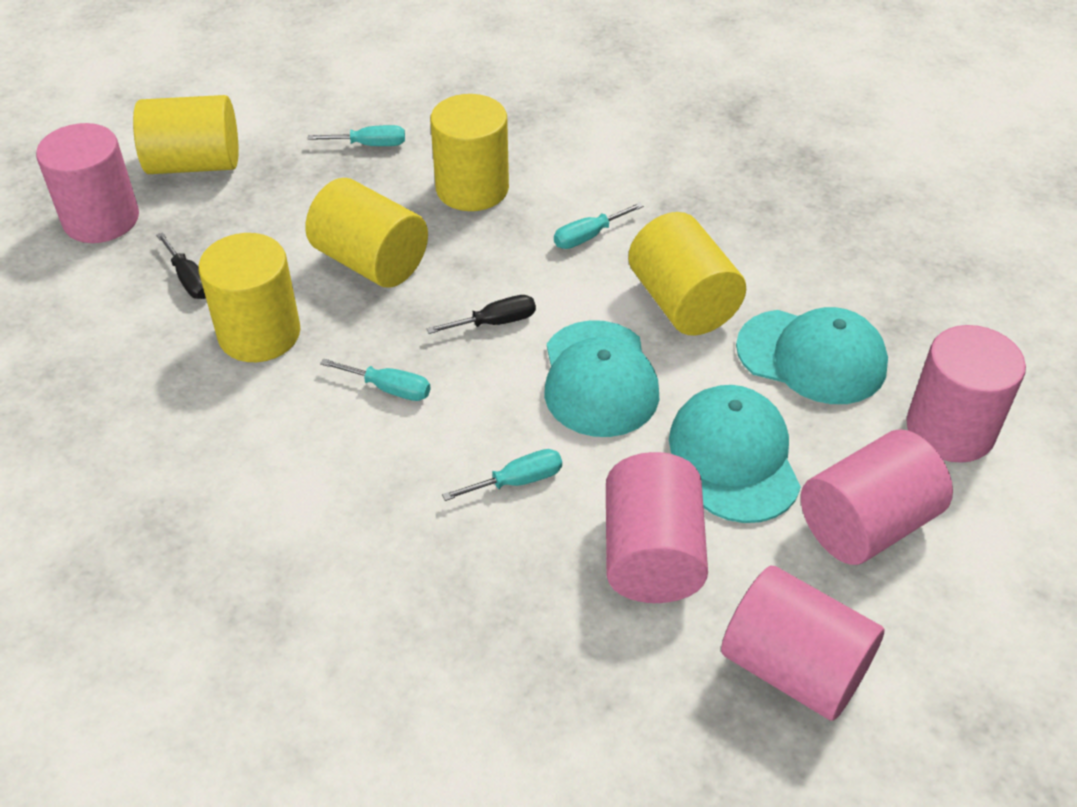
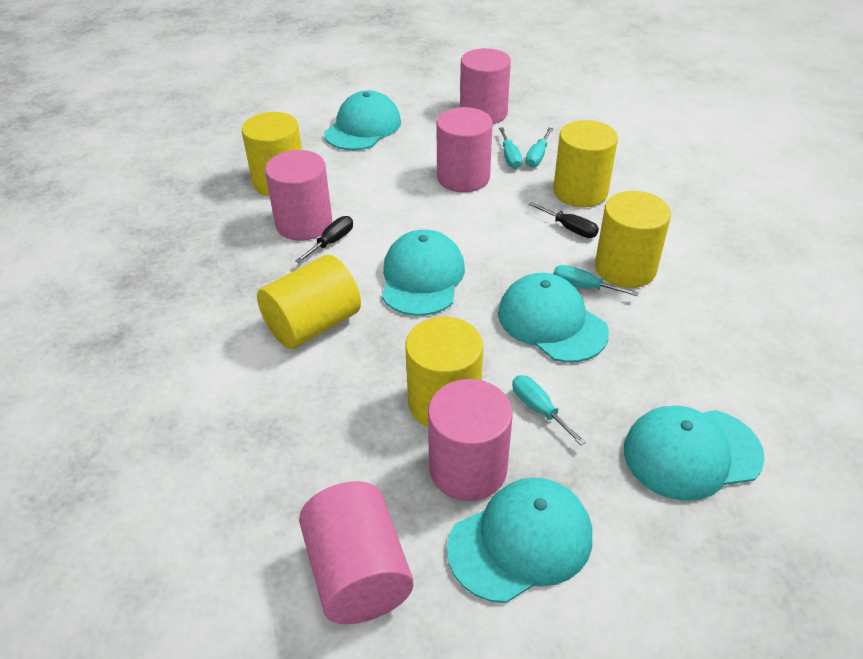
turquoise cap: [544,320,659,437] [669,385,801,523] [736,307,888,404] = 3 -> [324,90,401,150] [382,230,465,316] [447,478,592,603] [498,273,609,363] [624,406,765,501] = 5

